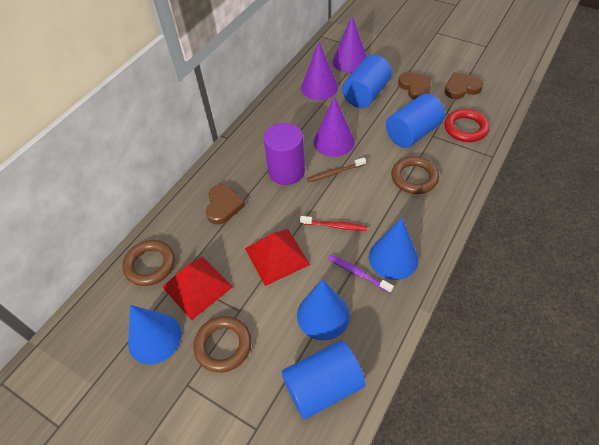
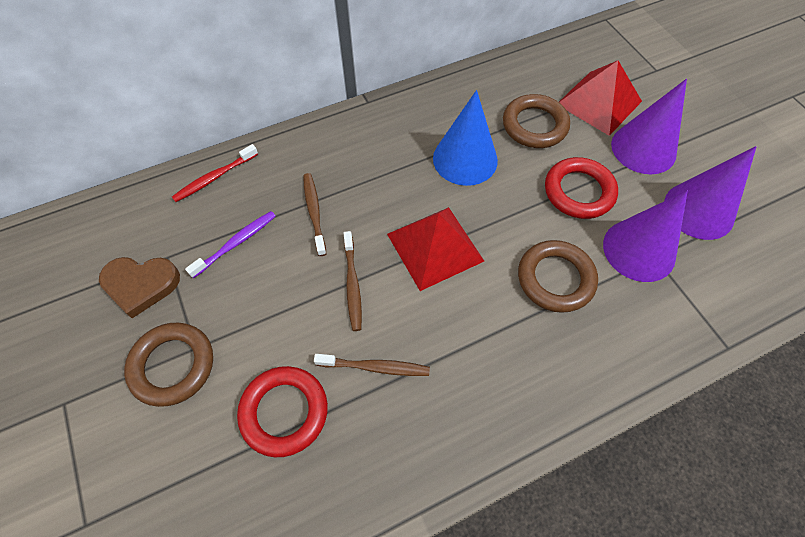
blue cone: [128,305,181,364] [297,279,350,340] [369,218,419,280] = 3 -> [433,90,498,186] = 1
blue cylinder: [282,341,366,420] [342,55,392,108] [386,93,445,148] = 3 -> none = 0
brown heart: [206,184,245,225] [398,72,432,100] [445,72,484,99] = 3 -> [99,257,180,318] = 1
brown toothbrush: [307,158,366,182] = 1 -> [303,173,326,256] [314,354,430,376] [344,231,362,331] = 3
purple cylinder: [263,123,305,185] = 1 -> none = 0
red ring: [444,109,490,142] = 1 -> [237,366,328,457] [545,157,618,219] = 2

